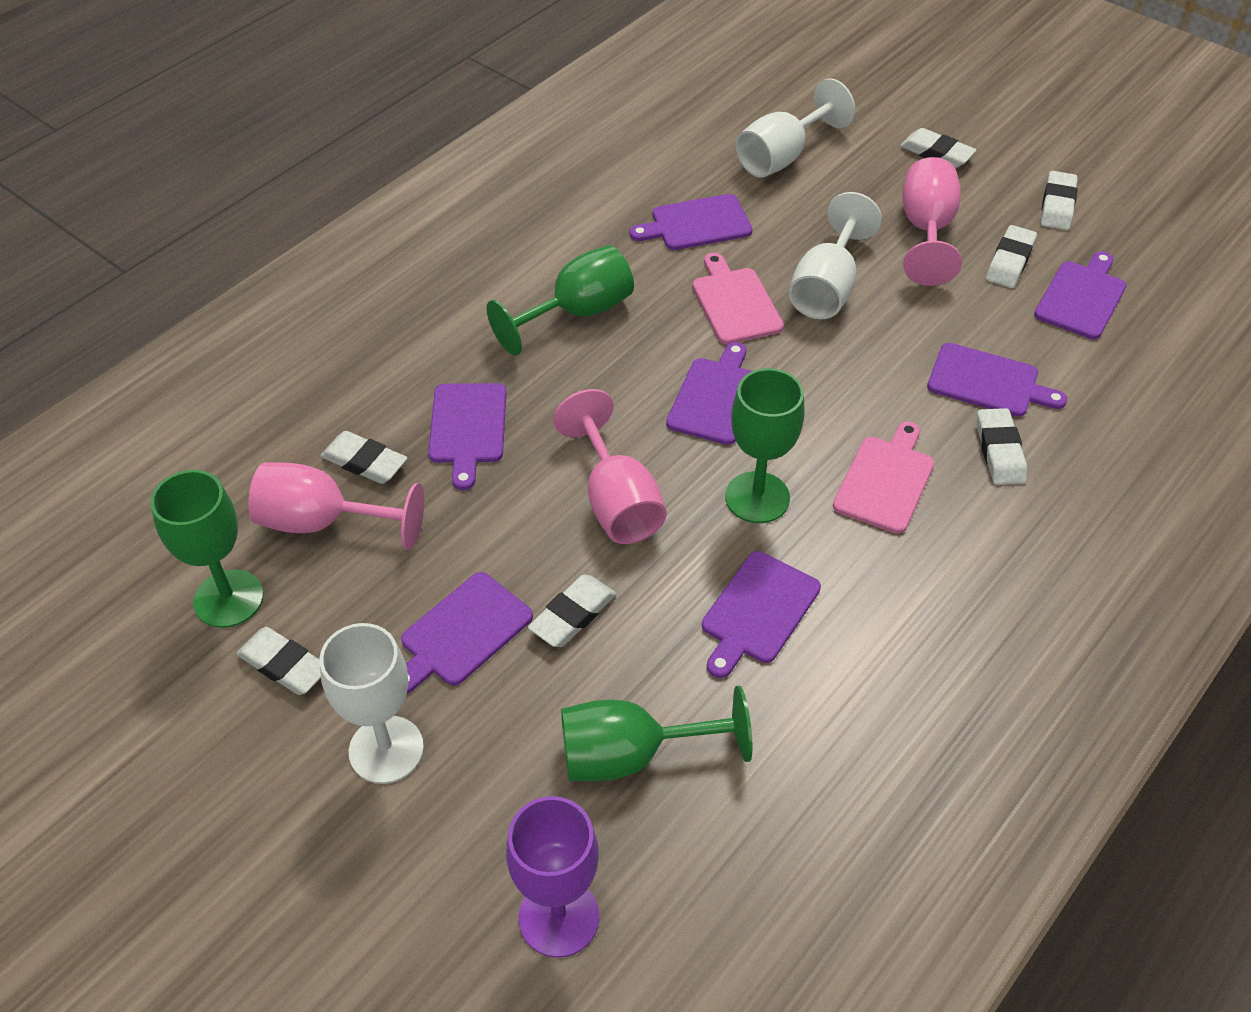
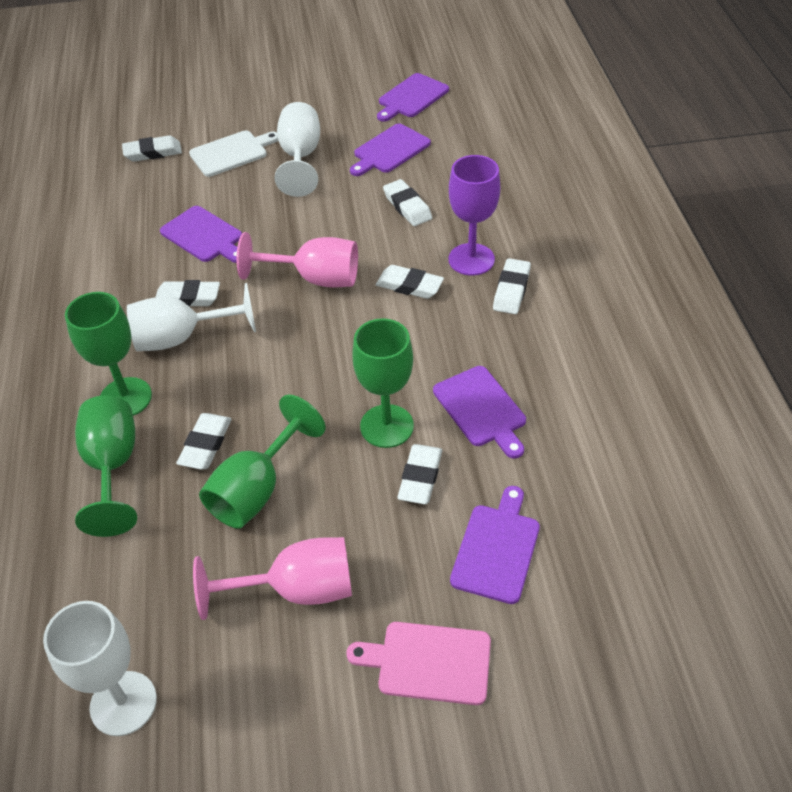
pink cutting board: [692,253,784,344] [833,421,934,534] = 2 -> [347,622,491,705] = 1
pink goblet: [248,462,424,550] [553,389,667,544] [902,157,962,286] = 3 -> [193,537,352,620] [236,232,358,288] = 2
purple cutting board: [401,572,533,693] [428,383,506,490] [629,194,752,250] [666,342,752,445] [702,551,821,678] [927,343,1067,417] [1034,251,1126,339] = 7 -> [160,206,242,263] [350,123,431,176] [377,73,449,122] [433,366,526,459] [450,486,540,604] = 5
white cutting board: none = 0 -> [189,130,278,177] = 1

